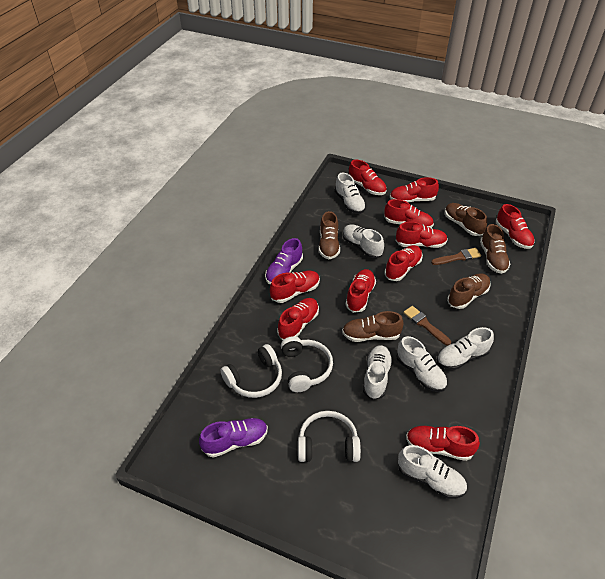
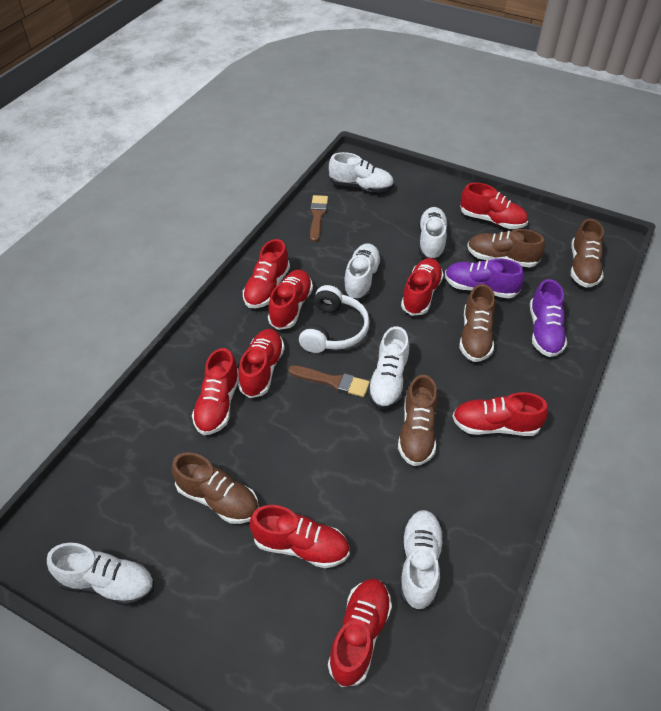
red shoe: [270,271,320,303] [278,298,319,340] [346,269,376,313] [349,159,387,195] [384,199,434,228] [385,245,423,281] [390,177,439,203] [396,221,448,248] [406,426,480,461] [496,204,535,249] = 10 -> [192,348,239,435] [238,329,285,398] [243,239,290,308] [250,505,350,568] [268,270,313,330] [328,579,392,687] [401,258,444,316] [452,392,548,436] [460,183,528,229] = 9
white headphones: [220,344,282,398] [281,336,333,392] [298,411,361,462] = 3 -> [299,285,370,353] = 1

